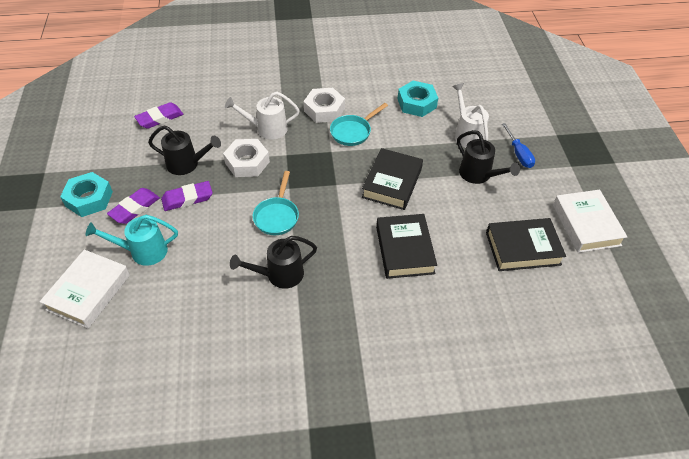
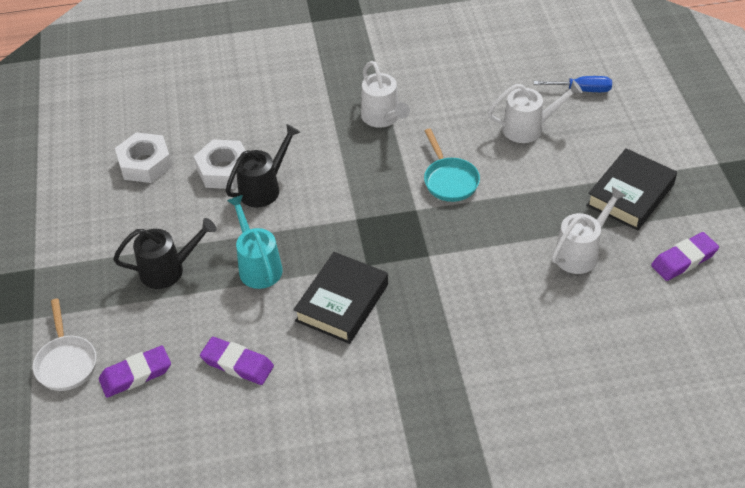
black book: [362,148,423,210] [376,214,437,279] [486,218,566,271] = 3 -> [293,252,388,344] [586,148,677,231] = 2
black watering can: [148,125,221,175] [230,236,317,289] [457,130,520,184] = 3 -> [113,218,217,289] [226,124,300,207] = 2
turquoise nut: [60,172,113,217] [398,81,438,117] = 2 -> none = 0
turquoise pan: [253,171,299,235] [330,103,388,146] = 2 -> [424,129,480,202] = 1
white book: [40,250,130,329] [553,190,628,253] = 2 -> none = 0
white pan: none = 0 -> [33,299,97,391] = 1
white watering can: [225,92,300,140] [452,83,489,148] = 2 -> [361,61,410,128] [488,80,583,143] [552,187,626,274] = 3

